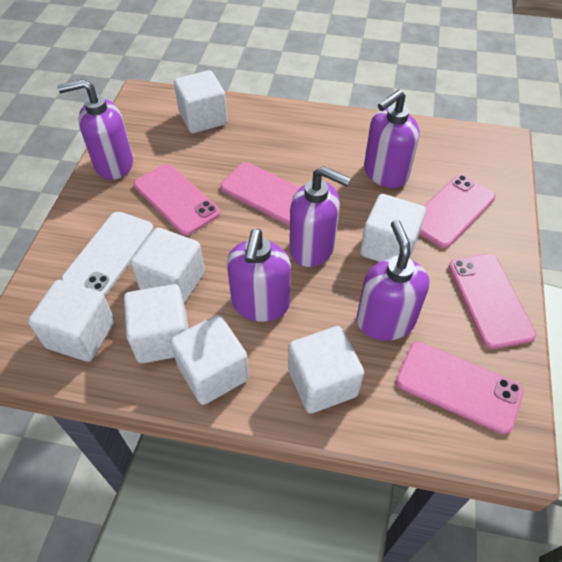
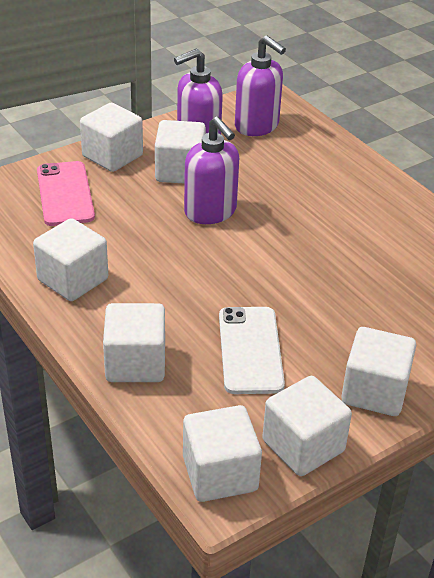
pink phone: [134,164,220,235] [220,162,300,226] [396,341,523,434] [420,175,496,248] [449,254,536,349] = 5 -> [37,161,95,226] = 1
purple soap dispenser: [57,79,133,180] [227,229,291,322] [289,166,351,267] [356,220,429,341] [364,89,420,188] = 5 -> [174,48,223,134] [184,117,239,224] [235,35,286,136] = 3

